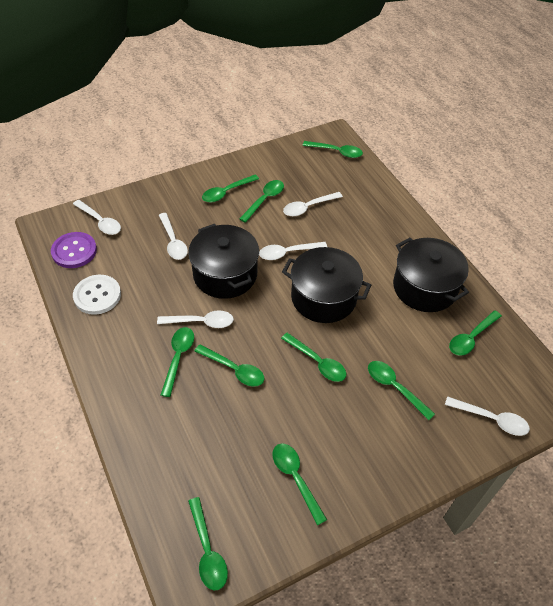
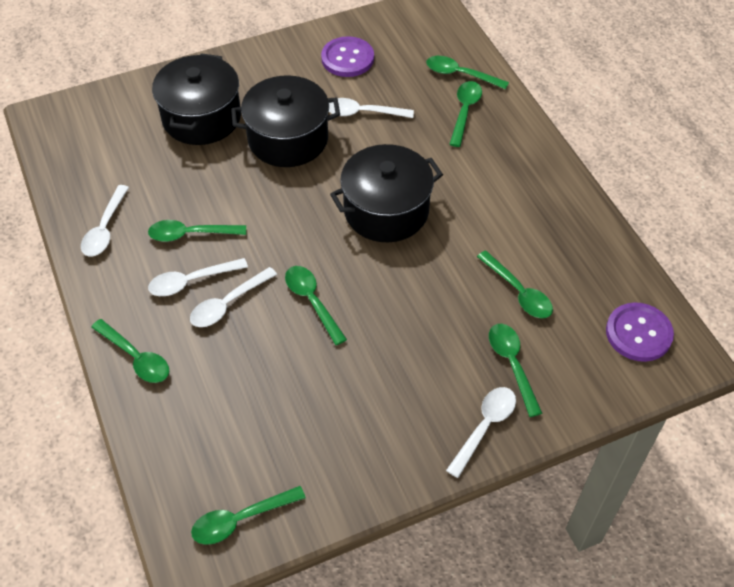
green spoon: [161,327,194,397] [188,497,228,591] [195,344,264,387] [202,175,259,202] [239,180,284,223] [272,443,327,525] [281,333,346,382] [303,141,363,158] [368,361,435,420] [449,310,502,356] = 10 -> [91,319,169,383] [148,220,246,242] [191,486,306,545] [285,266,347,345] [426,56,509,89] [449,81,482,147] [477,250,553,318] [489,324,542,417] = 8
purple button: [51,232,97,268] = 1 -> [321,36,374,77] [606,302,674,362] = 2
white button: [73,275,121,315] = 1 -> none = 0
white spoon: [73,200,121,235] [157,310,234,328] [159,213,188,260] [259,242,327,260] [283,192,343,216] [445,396,530,436] = 6 -> [81,185,129,257] [148,258,248,296] [190,267,277,327] [329,98,414,118] [446,387,516,478] = 5

